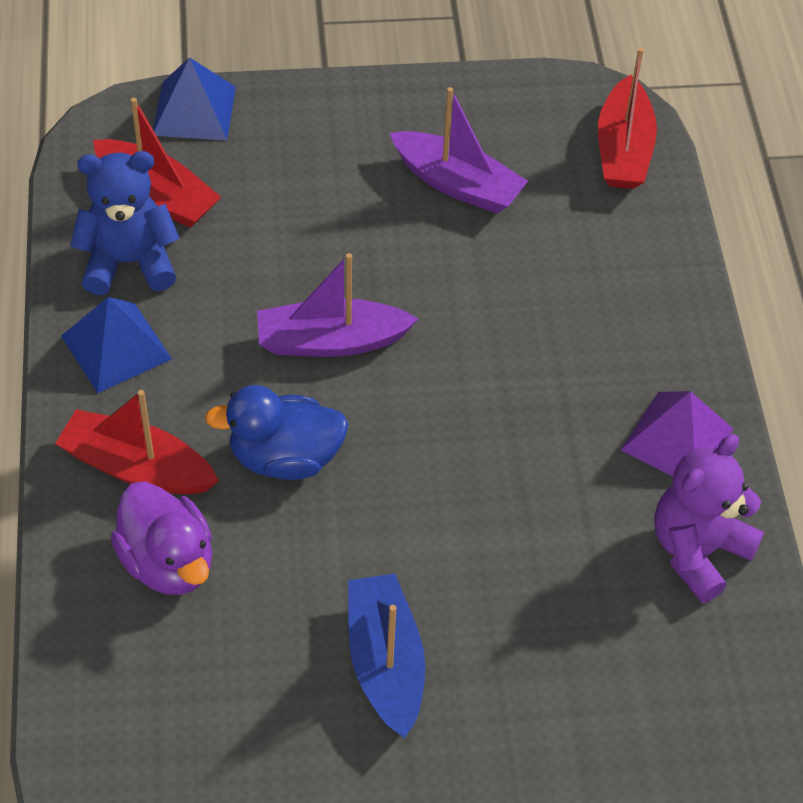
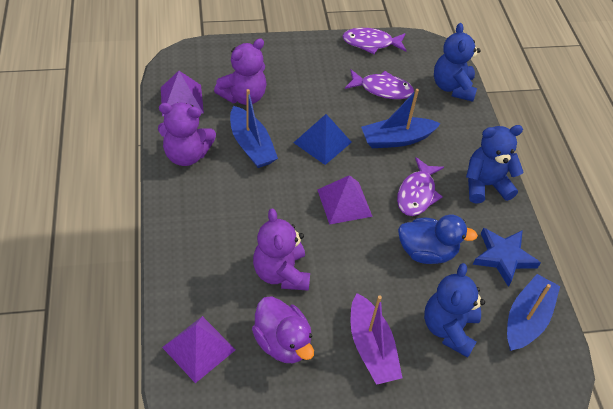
blue boat: [348,573,425,738] = 1 -> [230,89,278,168] [361,89,441,148] [507,274,560,351] = 3
blue pyramid: [61,297,172,393] [153,57,236,141] = 2 -> [293,114,352,165] = 1
blue star: none = 0 -> [473,228,541,287] = 1
blue teddy bear: [70,151,180,295] = 1 -> [424,263,485,358] [434,23,481,102] [466,125,524,204] = 3
purple boat: [257,253,418,357] [390,87,528,213] = 2 -> [351,293,402,385] = 1
purple fish: none = 0 -> [342,28,407,54] [345,70,414,99] [397,157,444,216] = 3
purple pyramid: [621,391,733,476] = 1 -> [161,71,204,116] [162,316,235,383] [317,175,373,225] = 3
purple teddy bear: [654,434,764,603] = 1 -> [158,103,216,166] [214,38,267,105] [253,209,310,291] = 3
red boat: [55,390,219,494] [93,98,221,228] [598,48,657,189] = 3 -> none = 0

